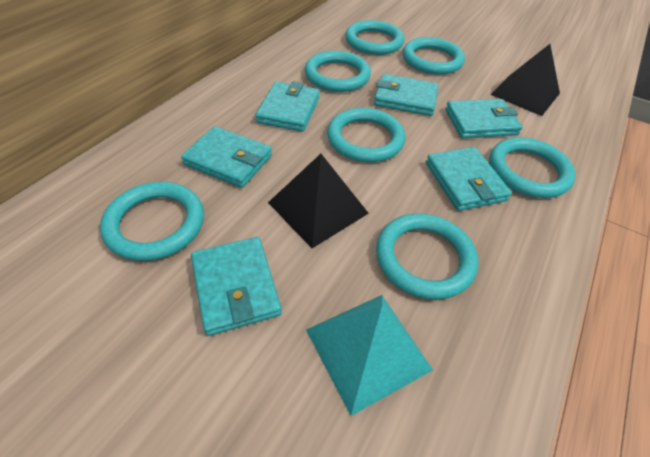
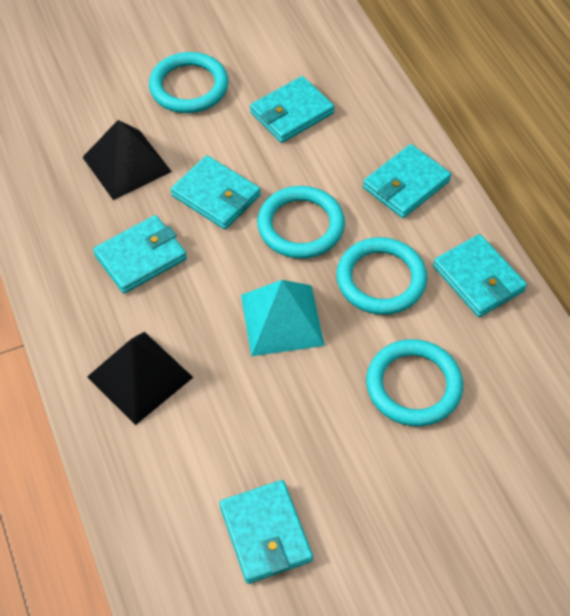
turquoise ring: [100,182,204,261] [305,51,371,92] [327,108,406,162] [345,20,404,55] [376,213,478,300] [403,37,465,75] [489,137,576,198] = 7 -> [149,52,228,113] [257,186,345,259] [336,237,427,315] [366,339,463,427] = 4

